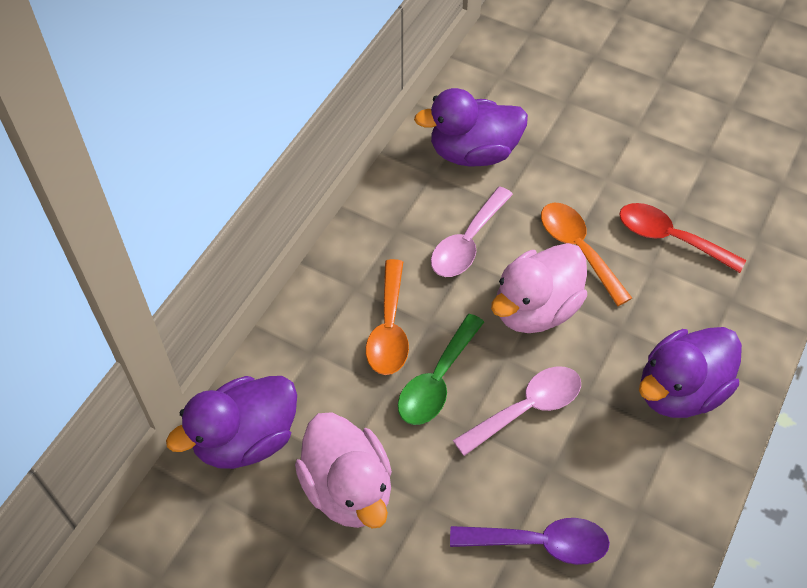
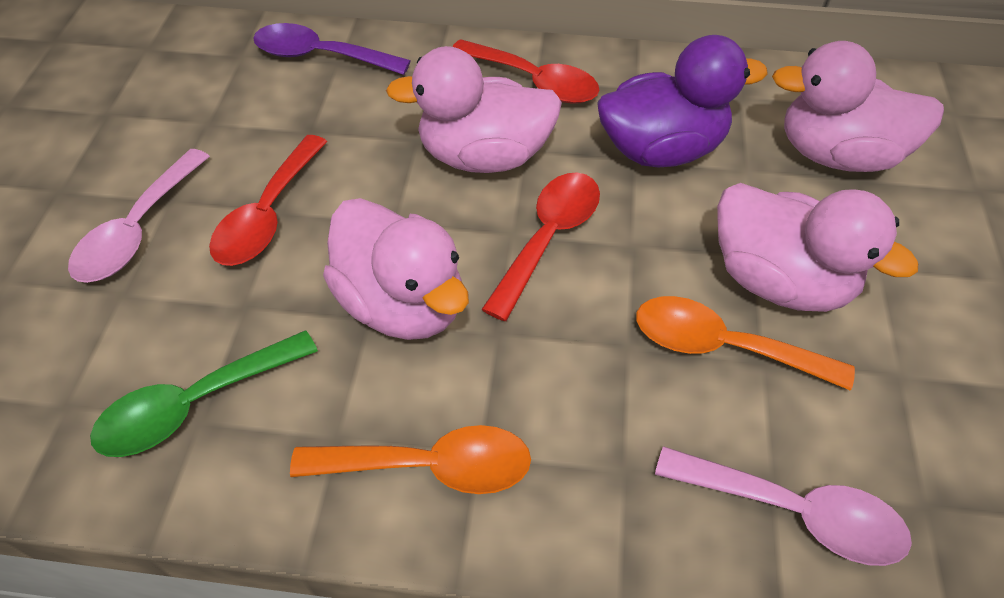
pink duck: [295,412,392,529] [491,243,587,333] = 2 -> [323,198,469,340] [386,46,562,173] [717,183,918,312] [772,41,944,172] = 4
purple duck: [166,376,297,469] [414,88,528,167] [639,327,742,418] = 3 -> [597,35,768,168] = 1
red spoon: [619,203,746,273] = 1 -> [209,135,327,266] [452,39,600,104] [481,173,600,321] = 3

